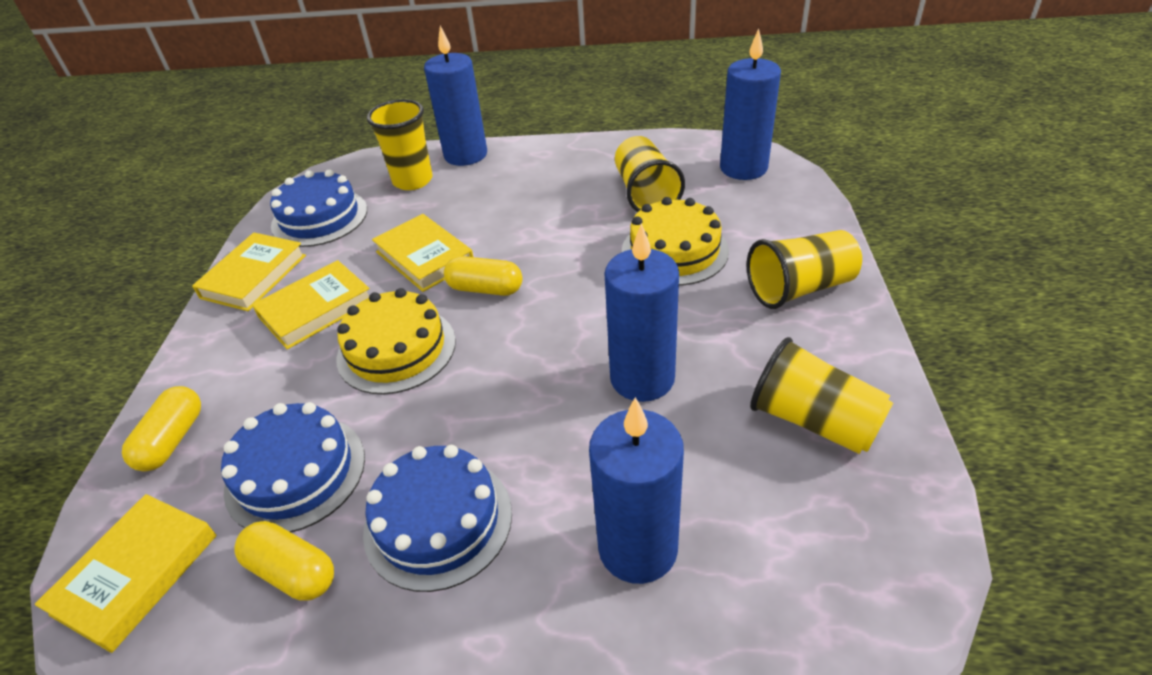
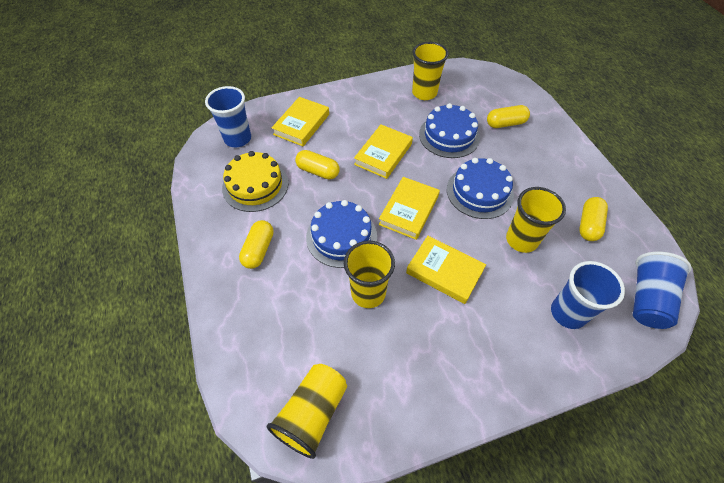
blue candle: [424,26,487,166] [589,397,684,584] [604,223,679,402] [720,29,781,180] = 4 -> none = 0
blue cup: none = 0 -> [205,86,251,147] [551,261,625,329] [633,252,692,329] = 3
yellow cake: [336,288,456,394] [622,197,729,286] = 2 -> [222,151,288,212] = 1
yellow capsule: [122,386,201,471] [234,521,334,601] [444,256,522,296] = 3 -> [239,220,274,269] [295,150,340,179] [487,105,530,128] [579,197,608,241] = 4

